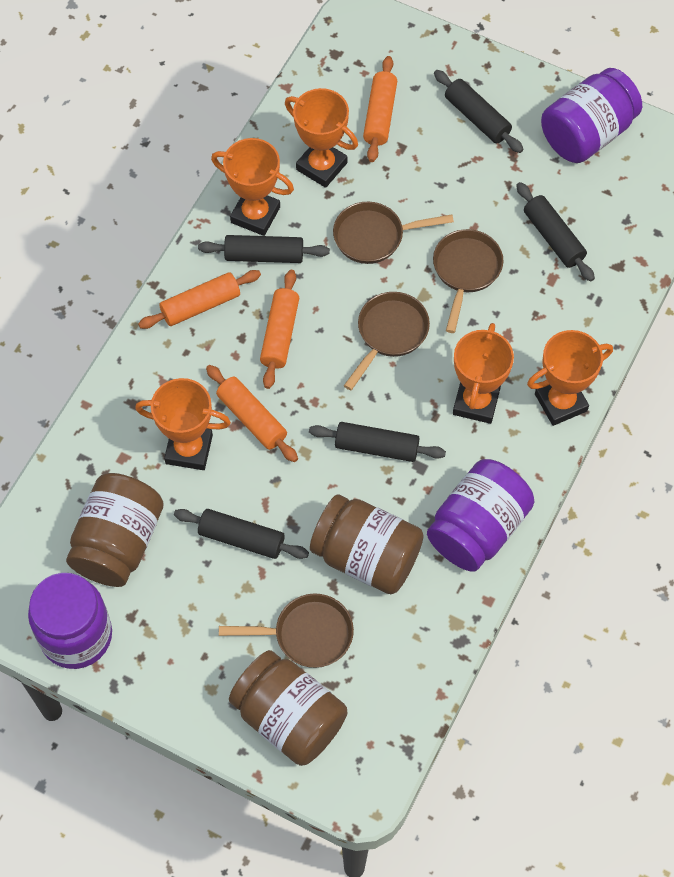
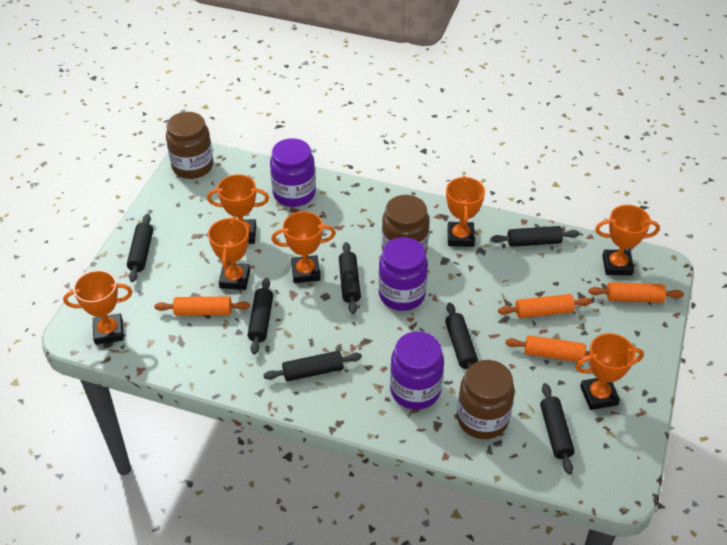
black rolling pin: [174,509,309,559] [198,235,330,263] [309,422,446,462] [434,70,524,153] [516,182,595,282] = 5 -> [127,214,153,282] [248,278,273,354] [263,351,362,381] [339,242,361,314] [445,302,478,369] [491,226,580,247] [540,383,575,475] = 7
brown pan: [219,594,354,668] [333,202,454,264] [344,292,430,390] [433,229,504,333] = 4 -> none = 0
orange trophy: [135,378,231,470] [211,138,294,236] [285,88,358,188] [453,323,514,424] [527,330,613,426] = 5 -> [63,270,132,345] [207,174,269,244] [208,216,250,290] [271,211,336,283] [446,176,485,247] [575,333,644,410] [595,205,660,275] = 7

